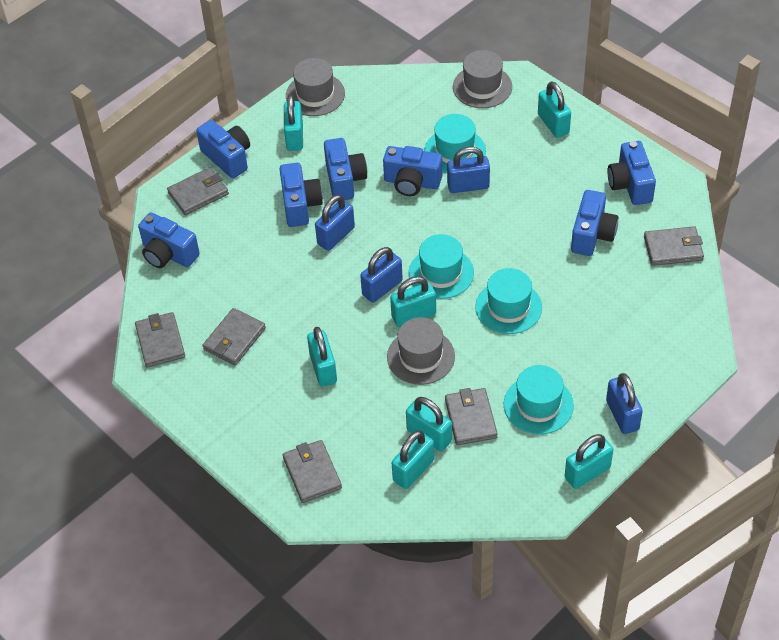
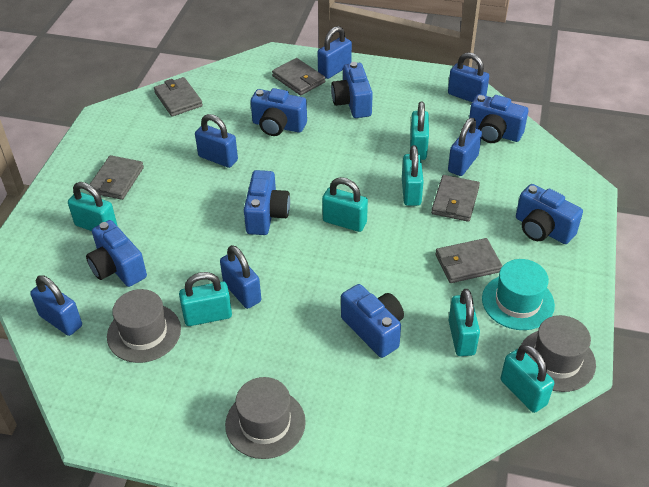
blue padlock: [315,195,355,251] [360,247,403,303] [447,147,490,193] [606,373,643,434] = 4 -> [30,275,82,336] [195,114,238,168] [220,245,261,309] [318,26,352,79] [448,52,489,102] [448,118,482,176] = 6
grey wallet: [135,312,185,367] [167,167,229,215] [203,308,266,365] [283,440,342,503] [445,388,498,445] [644,226,704,266] = 6 -> [90,155,144,200] [154,77,203,117] [272,58,325,96] [431,175,480,222] [435,238,502,283] = 5
turquoise hat: [409,234,474,299] [424,114,486,173] [475,268,542,334] [504,365,574,434] = 4 -> [482,259,555,330] = 1

